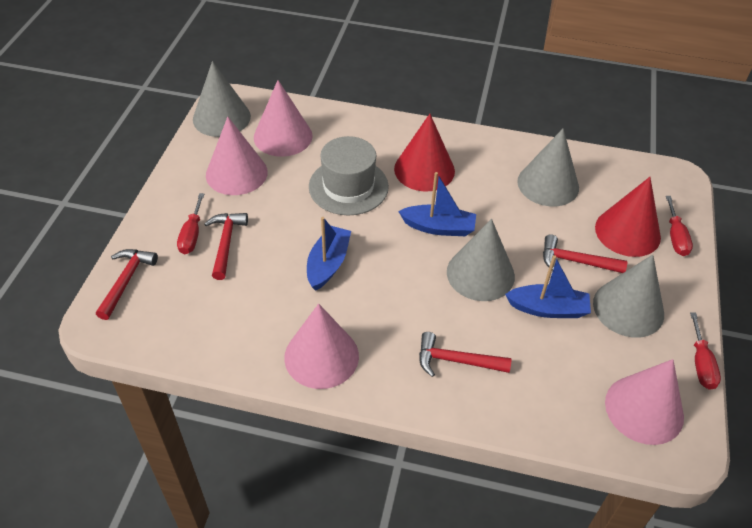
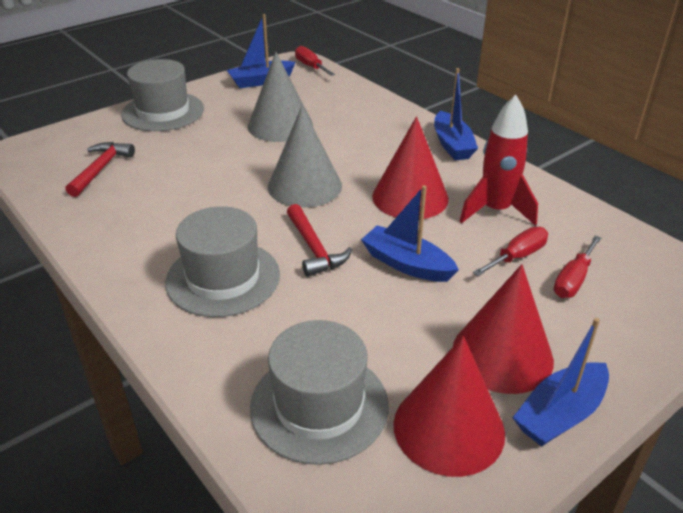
blue boat: [307,217,351,291] [398,172,476,236] [505,255,591,318] = 3 -> [227,14,296,88] [361,185,459,282] [434,68,478,160] [512,318,609,447] = 4
grey cone: [193,61,251,137] [447,219,515,301] [517,128,579,207] [593,255,664,338] = 4 -> [248,52,313,142] [268,106,342,208] = 2
grey hat: [309,136,389,215] = 1 -> [121,59,204,131] [165,206,280,317] [250,320,388,465] = 3
pink cone: [206,117,268,195] [254,80,313,157] [284,304,359,389] [605,359,684,445] = 4 -> none = 0
red cone: [394,114,455,192] [595,177,661,257] = 2 -> [372,116,449,219] [393,336,505,477] [453,264,554,394] = 3
red hammer: [96,249,158,320] [204,213,248,280] [419,332,511,377] [543,234,627,273] = 4 -> [65,142,135,197] [287,204,352,277] = 2
red rocket: none = 0 -> [460,95,538,226] = 1

